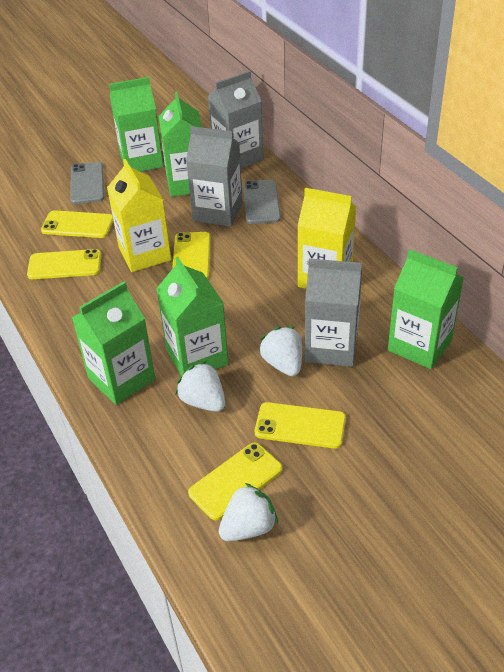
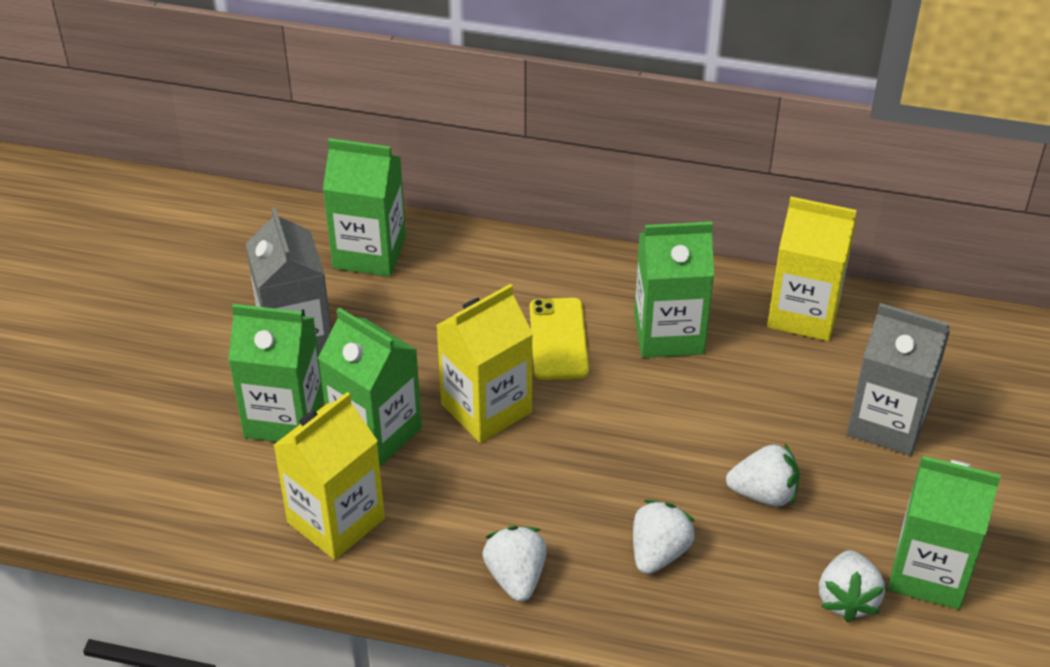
grey carton: [186,126,243,227] [208,71,263,168] [305,258,362,367] = 3 -> [246,207,331,354] [847,303,950,456] = 2
grey phone: [70,162,104,204] [243,180,281,224] = 2 -> none = 0
white strawberry: [176,361,225,412] [219,483,278,541] [259,327,302,376] = 3 -> [482,526,547,602] [633,500,696,574] [726,444,800,507] [819,550,885,622] = 4
yellow carton: [107,159,172,272] [297,188,356,289] = 2 -> [273,392,385,560] [436,284,533,443] [767,197,857,341] = 3
yellow phone: [27,249,101,279] [41,210,113,238] [172,232,211,279] [188,443,283,520] [255,402,346,449] = 5 -> [530,298,589,380] = 1

